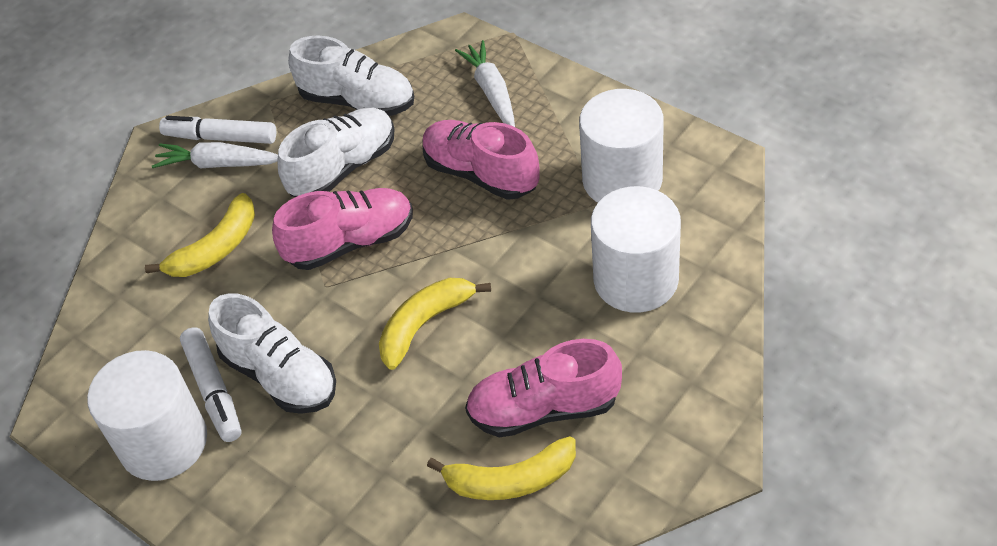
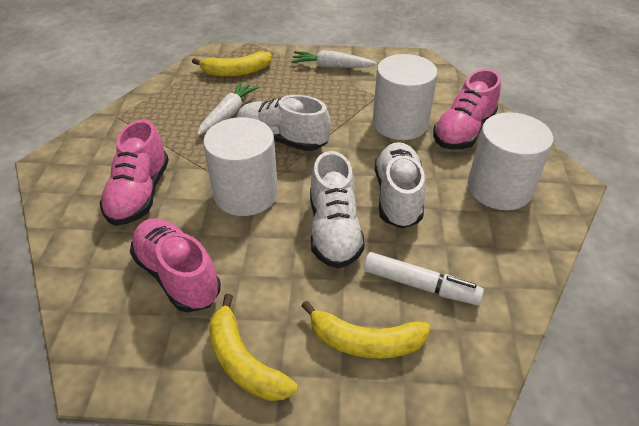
white marker: [159,116,276,144] [180,327,242,442] = 2 -> [364,252,484,305] = 1

